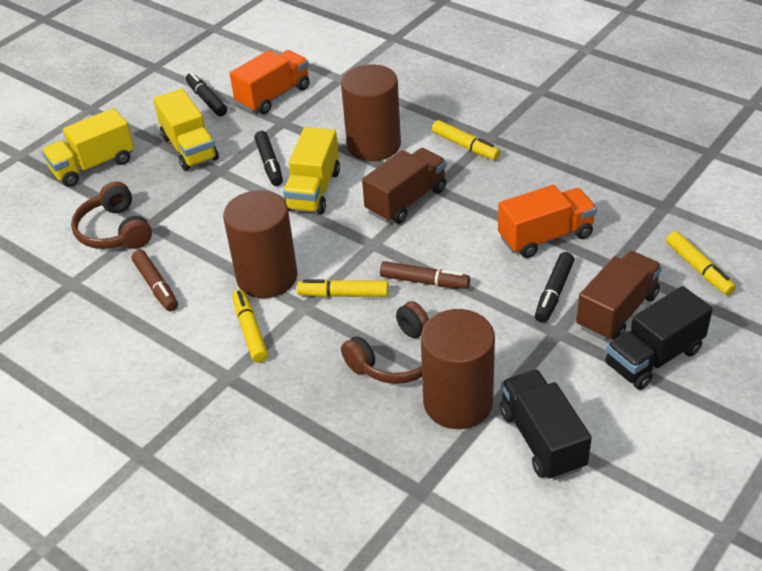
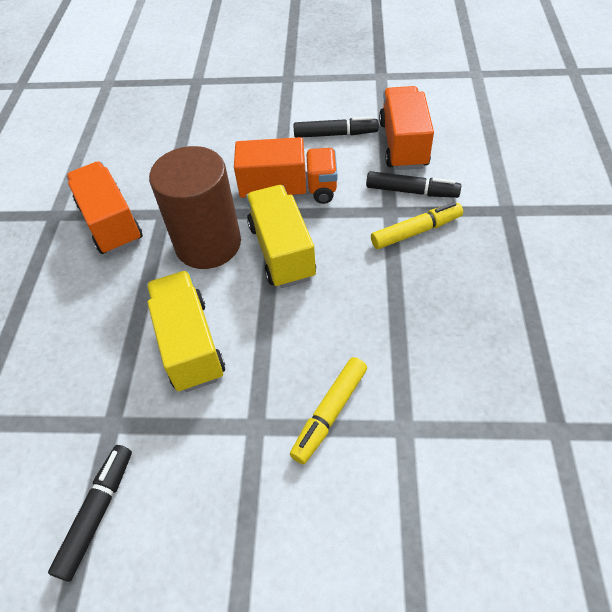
black truck: [500,370,592,480] [605,286,713,390] = 2 -> none = 0
brown cylinder: [223,190,298,298] [341,65,401,161] [421,309,495,429] = 3 -> [149,146,241,269] = 1
brown headphones: [71,181,152,249] [341,301,429,384] = 2 -> none = 0
brown marker: [132,250,178,311] [380,261,470,289] = 2 -> none = 0
brown truck: [362,148,446,224] [576,251,662,341] = 2 -> none = 0
orange truck: [230,50,310,114] [498,185,597,258] = 2 -> [66,161,143,255] [234,137,337,204] [379,86,434,170] = 3
yellow marker: [232,290,268,363] [297,279,388,297] [432,120,501,160] [666,231,736,295] = 4 -> [290,357,367,464] [371,202,463,249] = 2
yellow truck: [41,108,134,187] [153,88,219,171] [283,127,340,214] = 3 -> [146,271,225,392] [246,185,316,288] = 2

